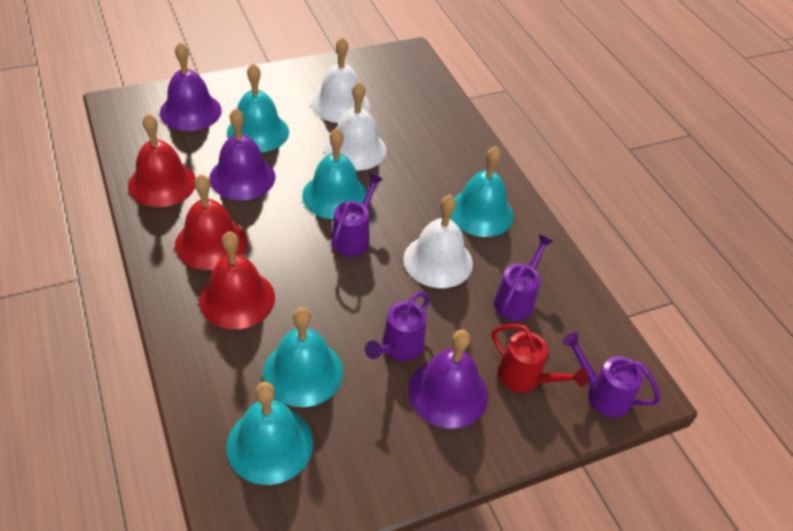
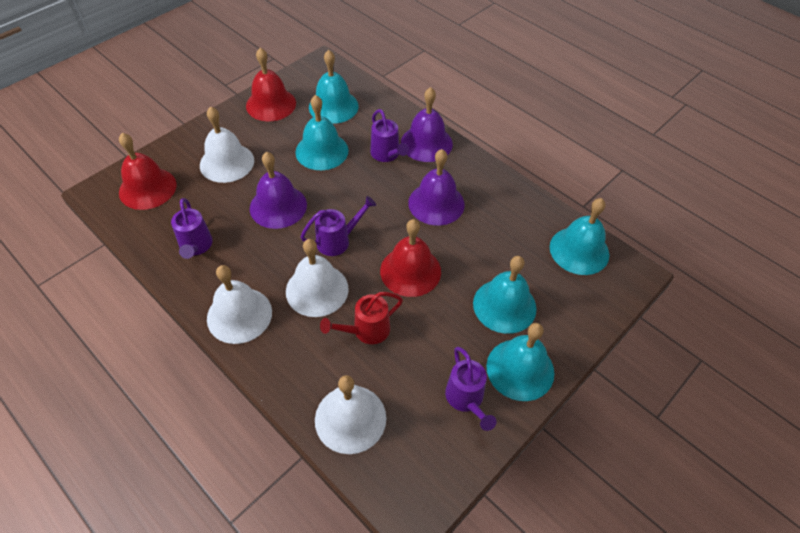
white bell: [311,37,370,123] [325,82,387,171] [403,195,473,288] = 3 -> [200,106,254,183] [207,265,272,344] [286,239,349,317] [315,375,386,454] = 4

